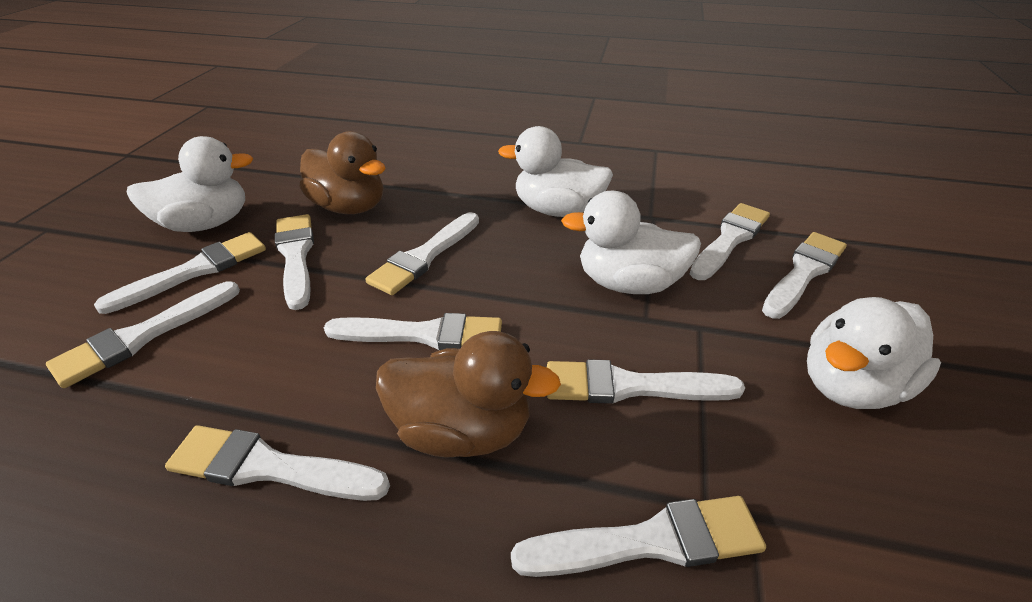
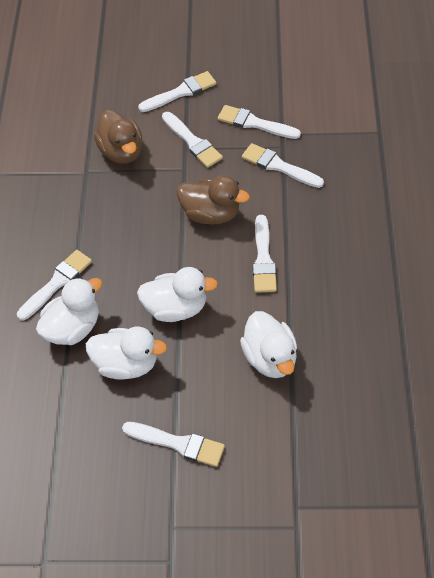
white brush: [46,281,240,388] [94,232,266,314] [165,425,390,501] [275,214,314,310] [324,313,502,350] [365,212,479,295] [511,496,766,577] [547,359,745,404] [690,203,770,280] [762,232,847,319] = 10 -> [17,250,92,321] [122,422,225,467] [138,71,216,112] [162,112,223,168] [218,105,301,139] [242,143,324,188] [253,215,277,293] = 7

